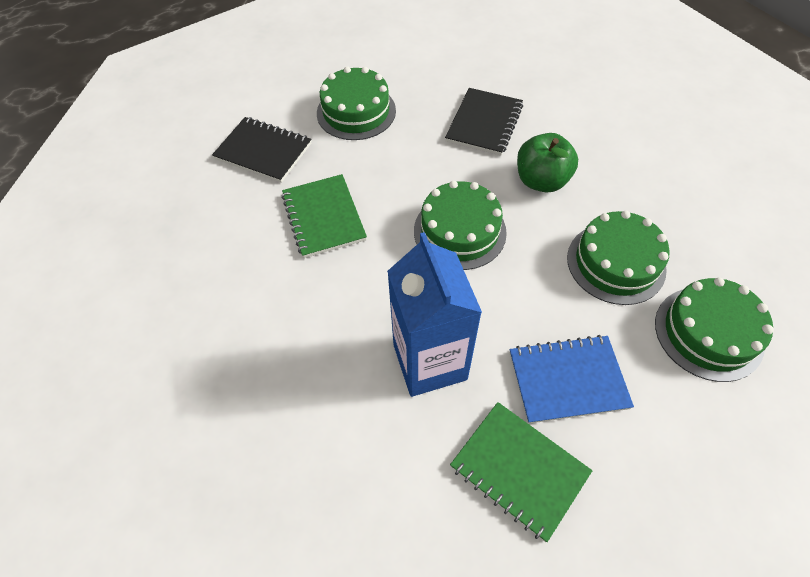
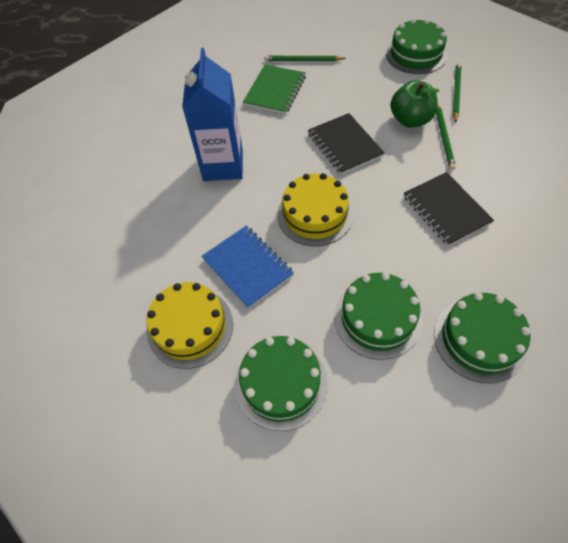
green notebook: [282,174,367,258] [450,402,592,542] = 2 -> [243,65,306,114] = 1
green pencil: none = 0 -> [264,55,346,61] [436,104,456,170] [453,63,461,123] = 3
yellow cake: none = 0 -> [146,282,233,369] [277,173,353,246] = 2

